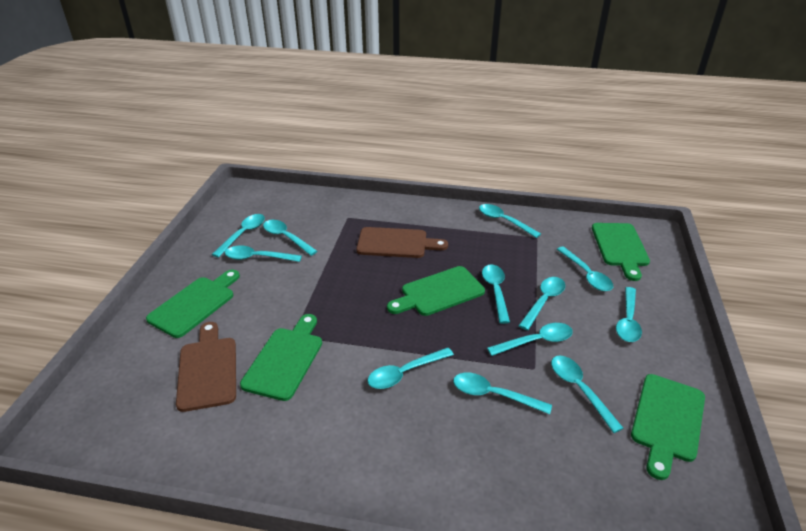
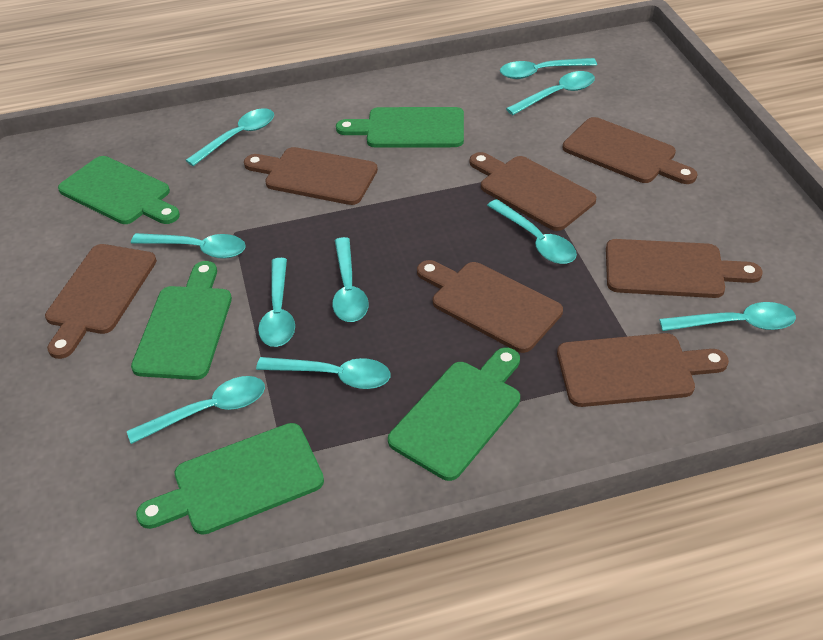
brown cutting board: [176,322,236,412] [356,227,448,258] = 2 -> [45,244,157,359] [244,147,378,205] [417,260,563,353] [469,152,596,231] [557,333,729,407] [563,117,698,184] [606,239,763,298] = 7
turquoise spoon: [212,214,265,258] [225,246,302,262] [263,220,317,256] [368,348,454,389] [453,372,552,414] [479,204,541,238] [482,265,510,324] [487,323,573,356] [518,277,565,330] [551,356,624,433] [557,246,613,291] [616,287,642,342] = 12 -> [127,376,265,444] [131,233,246,259] [185,108,274,166] [256,357,390,389] [258,258,295,347] [332,237,369,322] [487,199,577,264] [500,58,597,79] [506,71,595,115] [659,302,796,331] = 10

